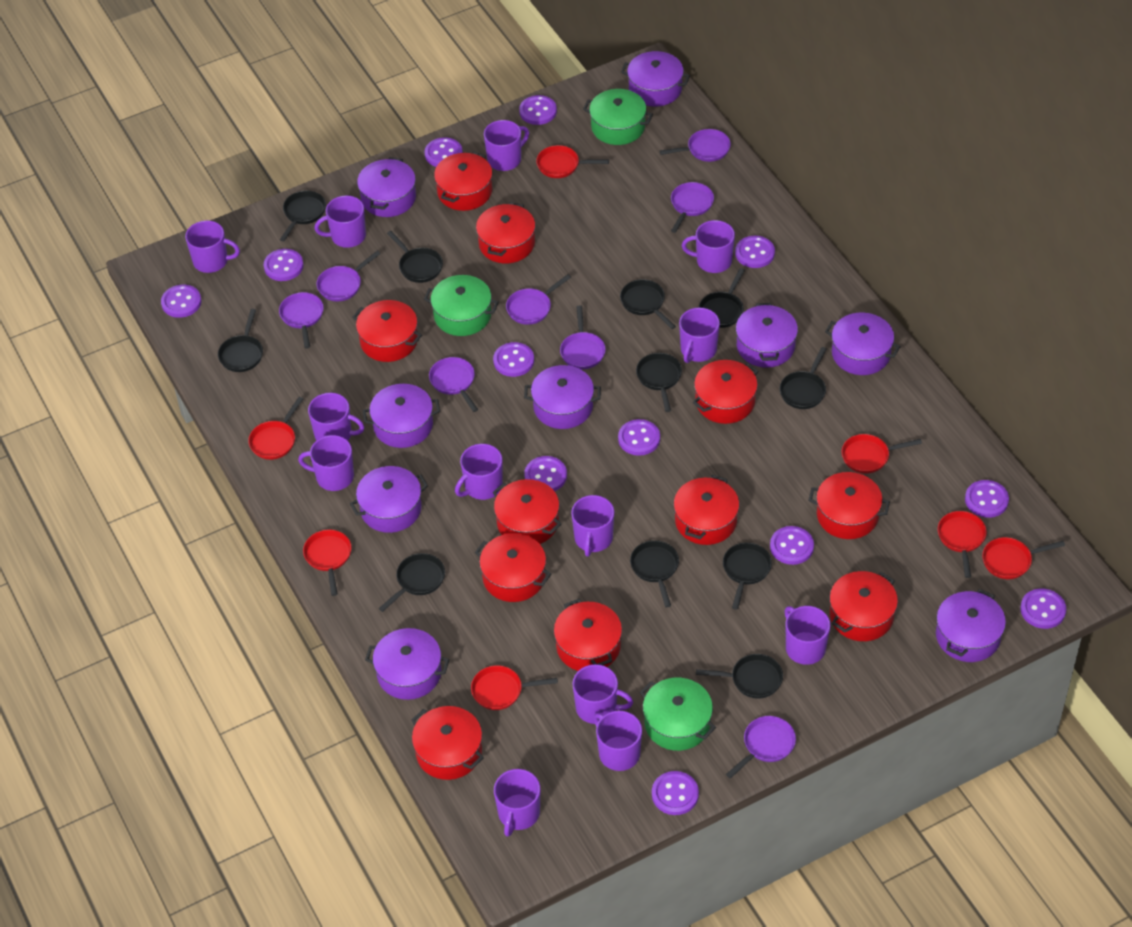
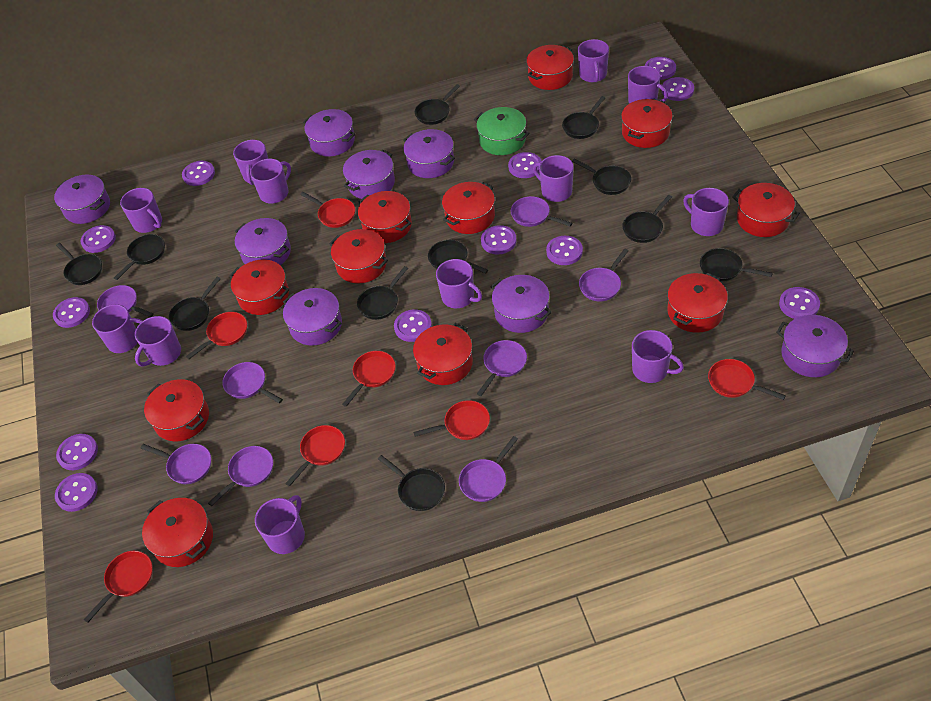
green pot: [424,275,499,336] [583,89,653,145] [640,678,716,751] = 3 -> [474,107,530,155] = 1
purple mug: [185,221,240,273] [298,435,354,491] [308,393,364,441] [314,195,366,248] [455,444,503,500] [484,120,529,171] [494,769,540,837] [571,495,614,557] [572,664,633,724] [593,711,642,771] [679,308,720,363] [682,220,735,273] [785,606,830,665] = 13 -> [92,304,143,353] [120,188,162,233] [135,316,181,367] [233,140,268,185] [250,159,291,204] [255,495,305,554] [436,259,482,308] [533,155,574,202] [578,39,609,82] [628,66,668,104] [632,330,684,383] [683,188,729,236] = 12
purple pot: [350,466,428,533] [357,157,416,217] [363,384,440,448] [365,628,450,700] [524,365,601,429] [621,51,690,107] [736,303,798,368] [825,313,901,375] [936,589,1006,662] = 9 -> [54,175,110,224] [235,218,291,265] [283,288,342,346] [303,109,356,156] [343,150,395,199] [403,129,455,178] [490,275,552,333] [776,315,854,377] = 8

